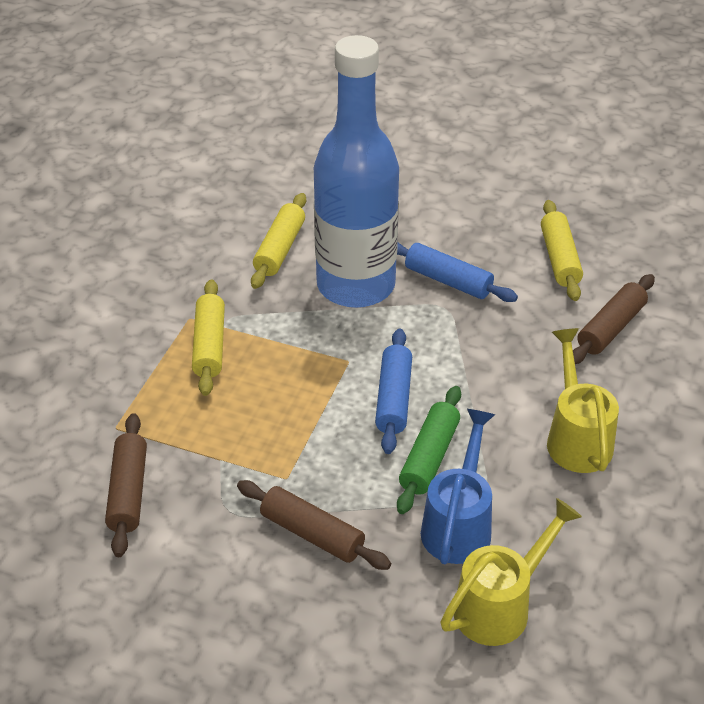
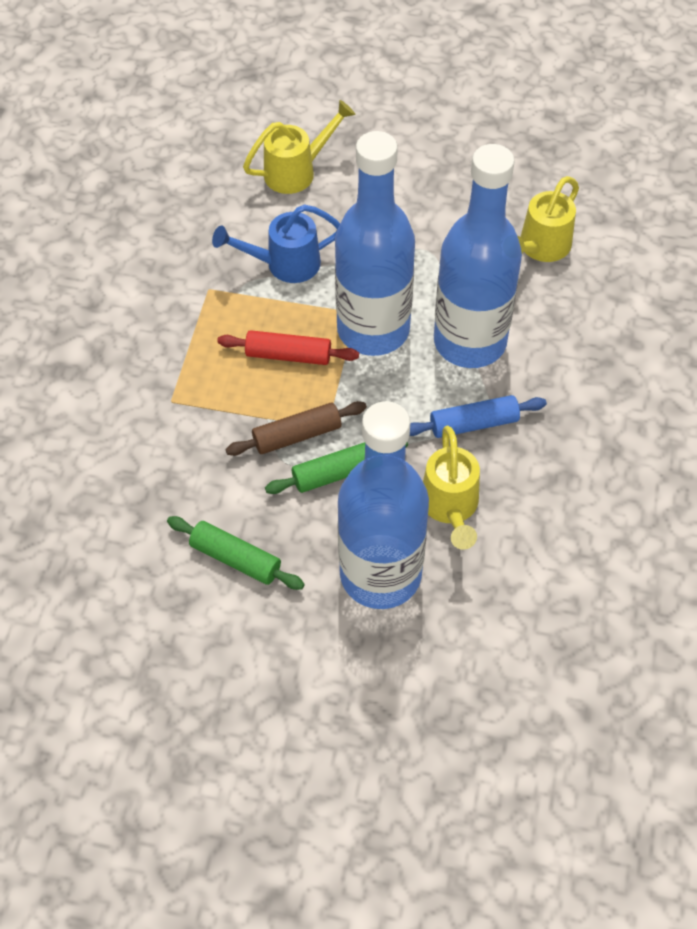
blue bottle: [314,35,399,308] = 1 -> [335,131,415,356] [338,401,429,609] [434,144,522,368] = 3
blue rolling pin: [375,329,412,454] [397,242,518,302] = 2 -> [409,395,547,438] = 1
brown rolling pin: [105,413,147,557] [237,480,391,570] [573,274,655,364] = 3 -> [225,401,367,456] = 1
green rolling pin: [397,386,461,514] = 1 -> [167,516,305,590] [265,442,408,494] = 2
red rolling pin: none = 0 -> [217,330,359,365] = 1
yellow rolling pin: [192,279,225,396] [251,193,306,289] [541,200,583,301] = 3 -> none = 0
yellow watering can: [440,498,582,646] [547,328,619,473] = 2 -> [243,100,355,194] [423,426,480,550] [518,176,579,262] = 3

